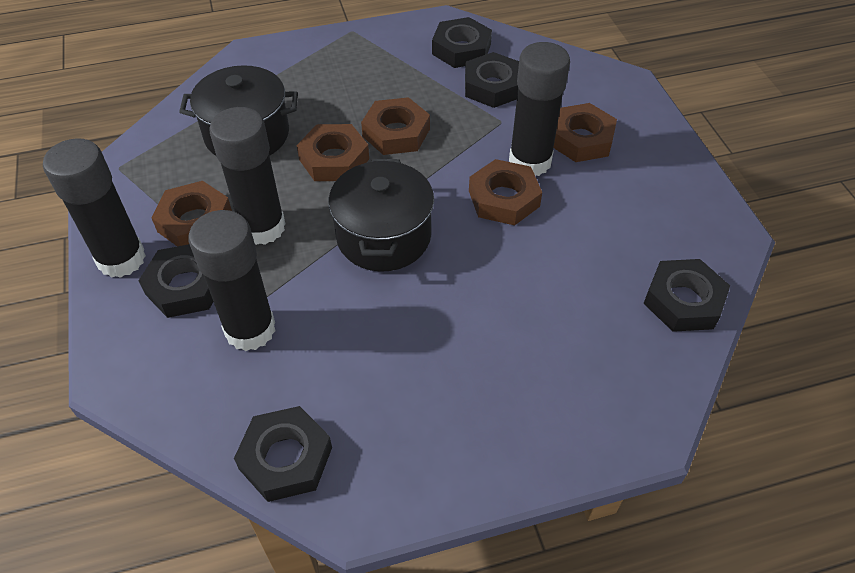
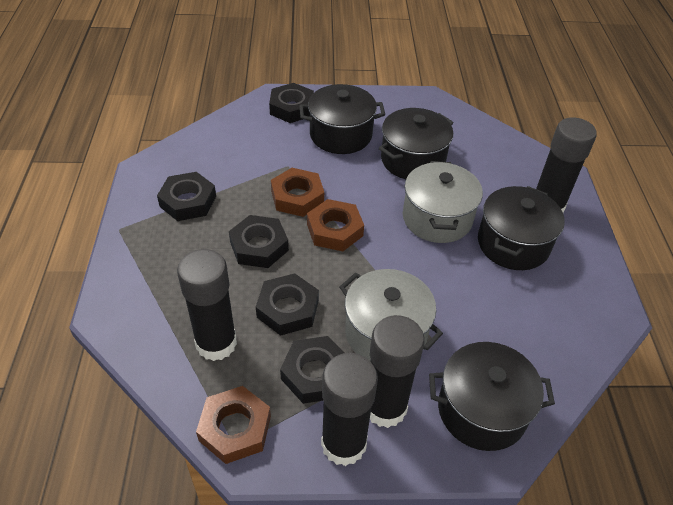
black pot: [179,65,298,156] [328,159,434,272] = 2 -> [299,84,385,154] [379,108,454,179] [429,342,555,451] [478,186,565,270] = 4
brown nut: [152,181,232,246] [297,124,369,181] [361,97,430,155] [469,159,542,226] [553,103,617,162] = 5 -> [196,386,271,464] [271,168,324,217] [307,199,364,251] = 3
grey pot: none = 0 -> [339,269,443,361] [403,161,483,243] = 2

